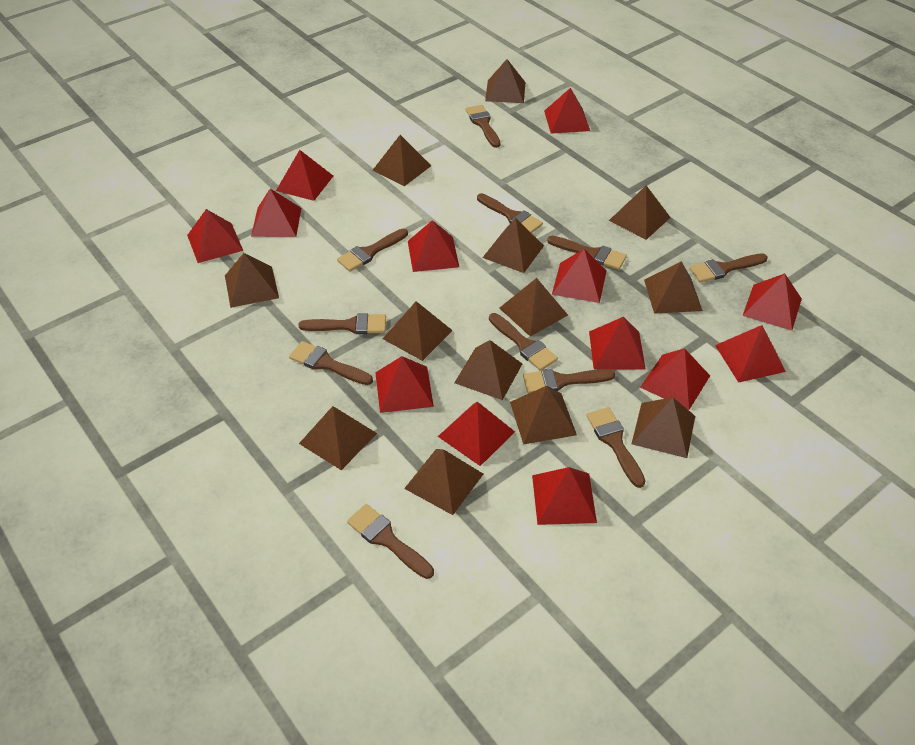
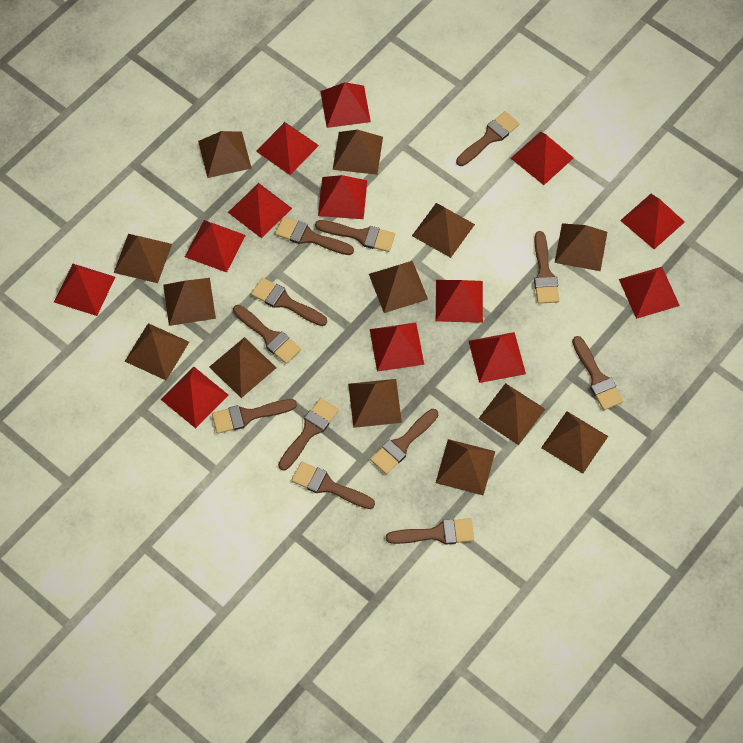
brown brush: [289,341,373,385] [298,313,386,334] [337,229,408,272] [347,504,434,579] [465,105,501,148] [477,193,543,233] [489,313,558,371] [523,369,615,394] [547,236,627,270] [586,407,645,488] [690,253,768,283] = 11 -> [212,399,297,434] [233,305,301,364] [251,278,327,326] [275,217,354,255] [278,398,339,471] [291,462,375,509] [315,220,395,252] [370,409,438,474] [386,518,474,545] [456,111,519,166] [534,231,560,304] [572,336,623,410] = 12

